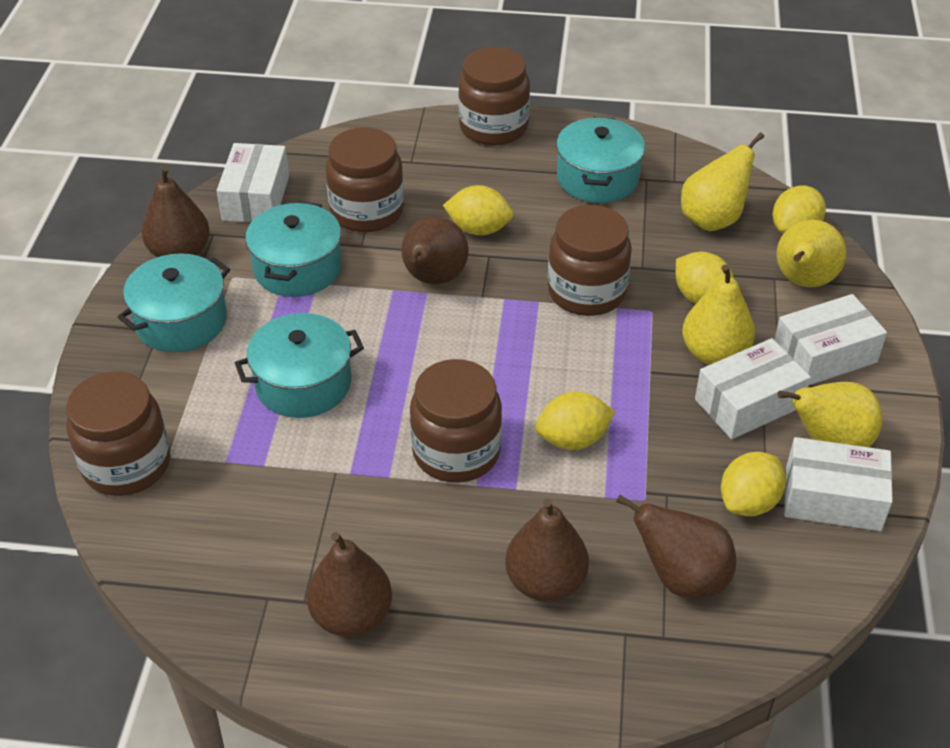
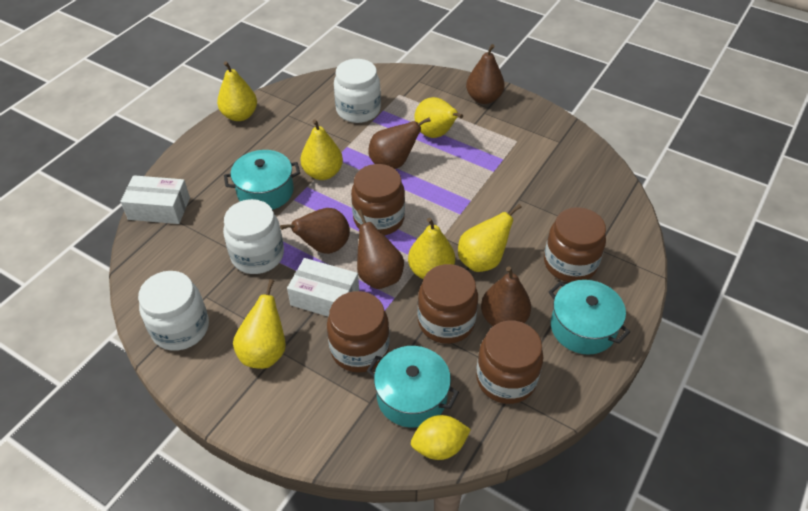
turquoise pot: [118,253,230,352] [235,313,364,418] [245,201,342,297] [556,117,645,203] = 4 -> [224,150,300,210] [367,346,459,428] [549,280,630,355] = 3
white box: [217,143,289,223] [695,338,811,439] [774,294,887,385] [784,437,893,531] = 4 -> [120,175,190,224] [287,258,359,317] = 2
white jar: none = 0 -> [138,271,209,351] [223,199,284,274] [334,59,381,123] = 3
yellow lemon: [443,185,513,235] [535,392,615,450] [676,252,734,304] [721,452,786,516] [772,185,826,234] = 5 -> [411,415,471,460] = 1
yellow pear: [681,132,764,231] [682,265,755,365] [777,220,846,287] [777,382,882,447] = 4 -> [217,61,257,121] [233,279,286,369] [301,119,343,180] [408,218,455,279] [414,97,463,138] [458,204,522,272] = 6

